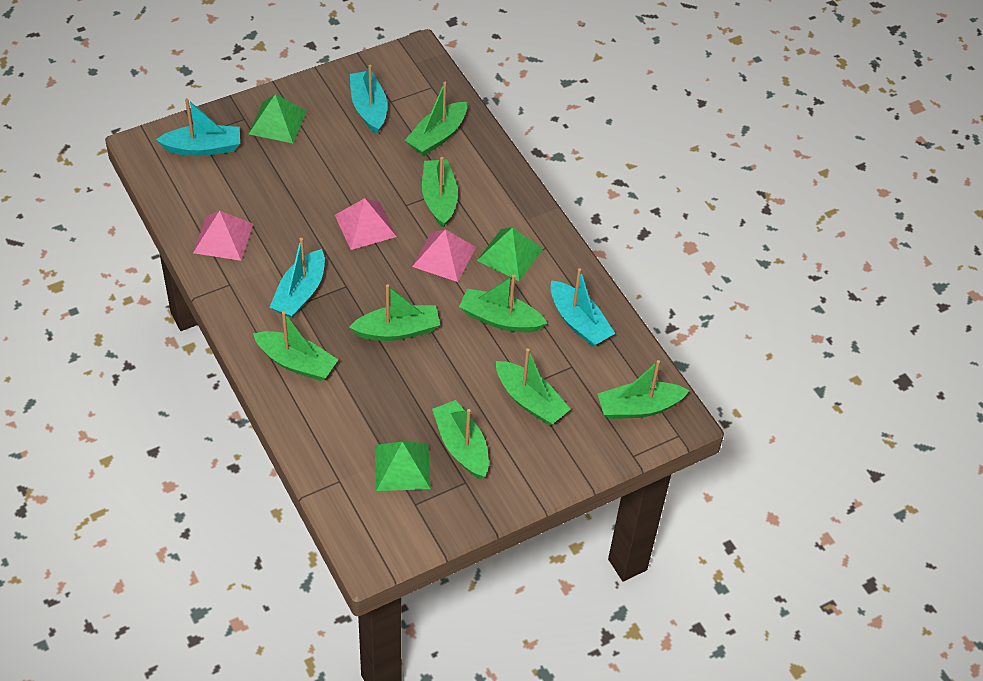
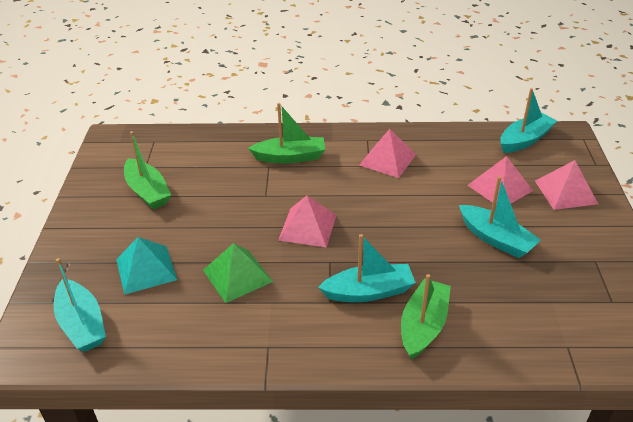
green boat: [253,312,339,381] [349,284,440,341] [405,82,467,156] [422,157,458,228] [432,400,489,479] [459,275,547,332] [496,348,570,425] [598,360,689,419] = 8 -> [124,131,171,210] [248,103,325,163] [401,274,451,359] = 3
green pyramid: [249,94,307,143] [375,442,431,491] [477,227,543,281] = 3 -> [203,243,273,303] = 1
pink pyramid: [193,211,253,261] [335,198,397,250] [412,230,476,282] = 3 -> [278,195,336,247] [359,129,416,178] [468,156,533,204] [535,160,598,210] = 4
turquoise pyramid: none = 0 -> [116,237,177,295] = 1

